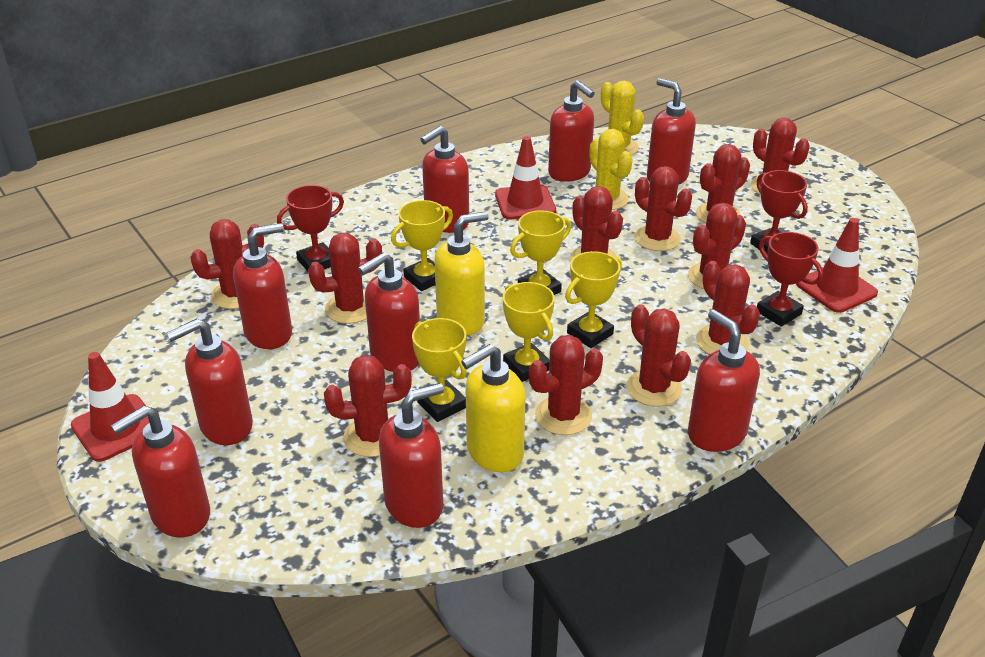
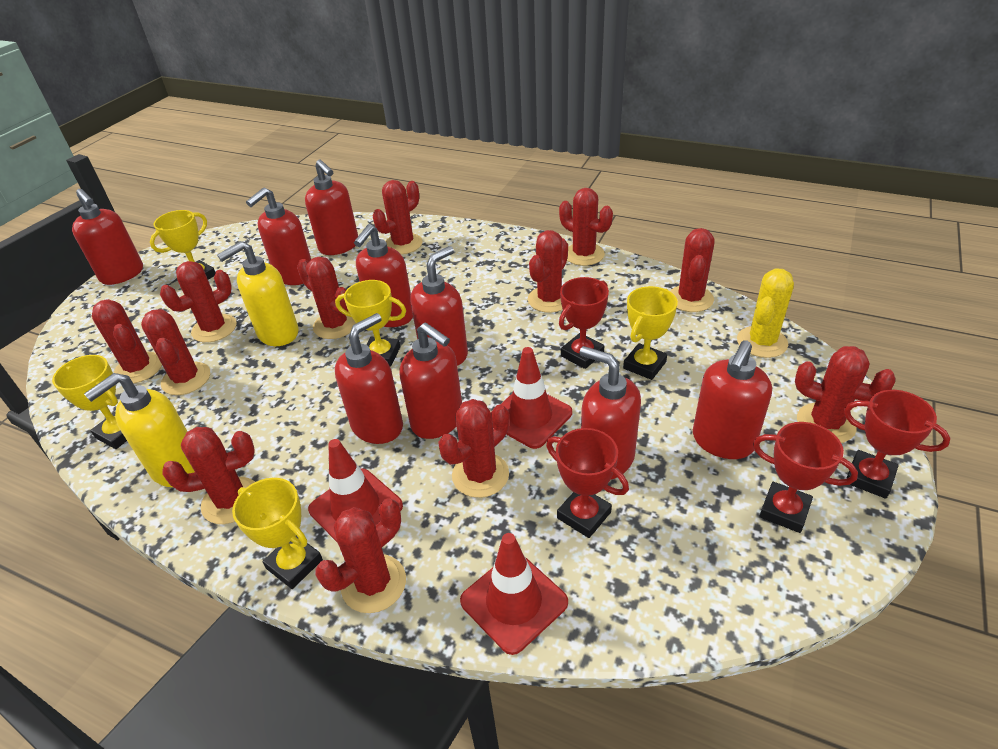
red cactus: [190,219,264,309] [308,233,382,324] [324,355,412,457] [529,335,603,435] [570,186,623,260] [626,304,691,407] [635,166,692,251] [688,203,746,289] [696,144,750,223] [696,261,760,354] [751,118,810,195] = 11 -> [92,299,162,384] [141,309,210,395] [160,261,237,343] [162,427,255,524] [297,257,356,339] [315,498,406,613] [373,180,423,254] [438,399,509,498] [528,230,568,313] [559,188,613,266] [670,228,715,312] [795,346,896,443] = 12
red trophy: [277,185,344,271] [750,170,808,253] [757,232,823,327] = 3 -> [546,428,629,538] [559,277,609,369] [753,422,858,533] [844,390,950,499] = 4
yellow cactus: [590,129,632,210] [601,81,644,155] = 2 -> [737,269,794,358] = 1

